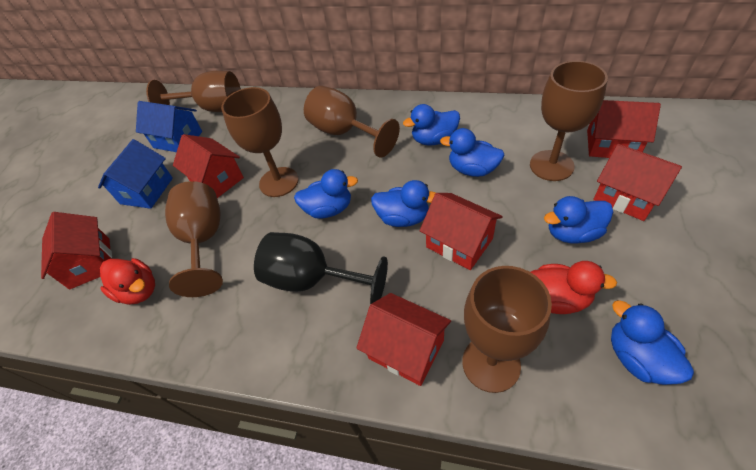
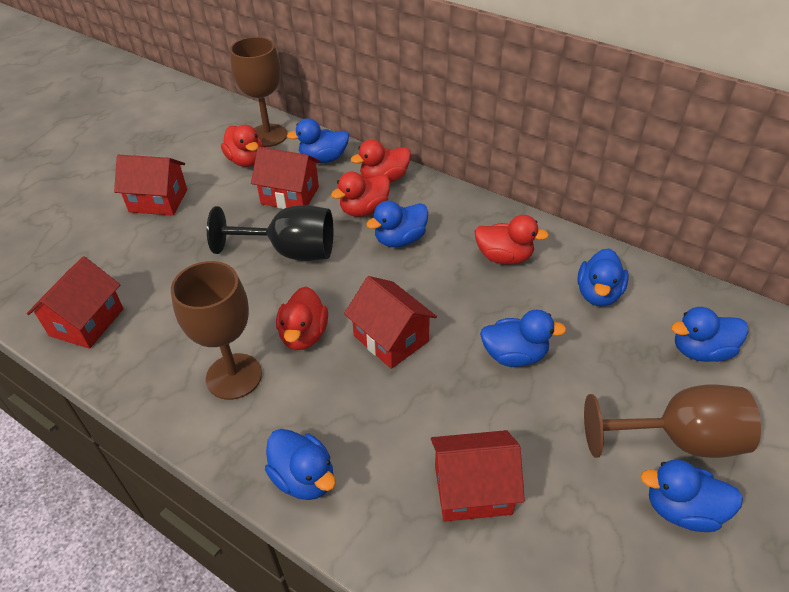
blue duck: [294,169,358,219] [371,180,436,227] [403,104,460,146] [440,128,505,177] [544,196,613,243] [611,300,694,385] = 6 -> [265,429,336,500] [287,118,349,163] [366,201,428,247] [480,310,567,367] [577,248,629,306] [640,460,743,532] [671,307,749,362] = 7
blue house: [98,139,173,209] [136,101,202,152] = 2 -> none = 0
brown goblet: [146,71,241,112] [165,181,223,297] [221,87,299,197] [304,86,400,158] [462,266,552,393] [530,61,608,181] = 6 -> [171,261,262,400] [230,37,288,147] [584,384,761,458] = 3
red duck: [100,258,155,305] [531,261,617,314] = 2 -> [221,125,263,167] [276,287,328,350] [331,171,390,217] [351,140,411,183] [475,215,549,265] = 5
red house: [41,212,112,290] [173,134,244,198] [356,293,451,386] [420,193,503,270] [587,100,661,158] [593,144,682,221] = 6 -> [27,256,124,349] [114,155,187,215] [251,147,321,209] [344,276,437,369] [431,430,525,522] = 5

